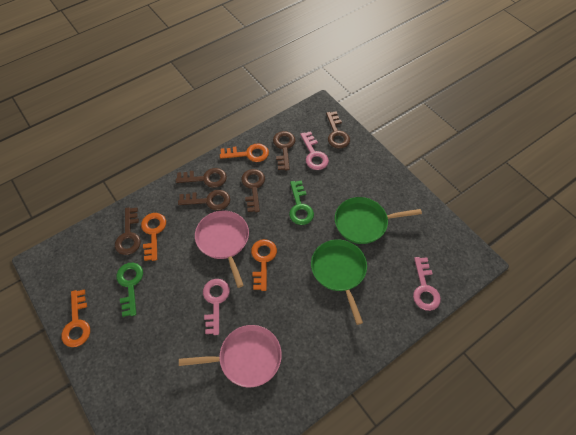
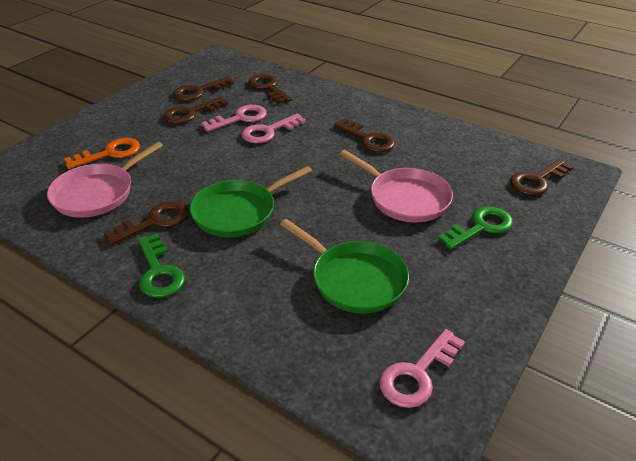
orange key: [61,290,90,347] [141,213,166,261] [220,143,269,162] [251,239,277,291] = 4 -> [64,138,140,169] = 1

